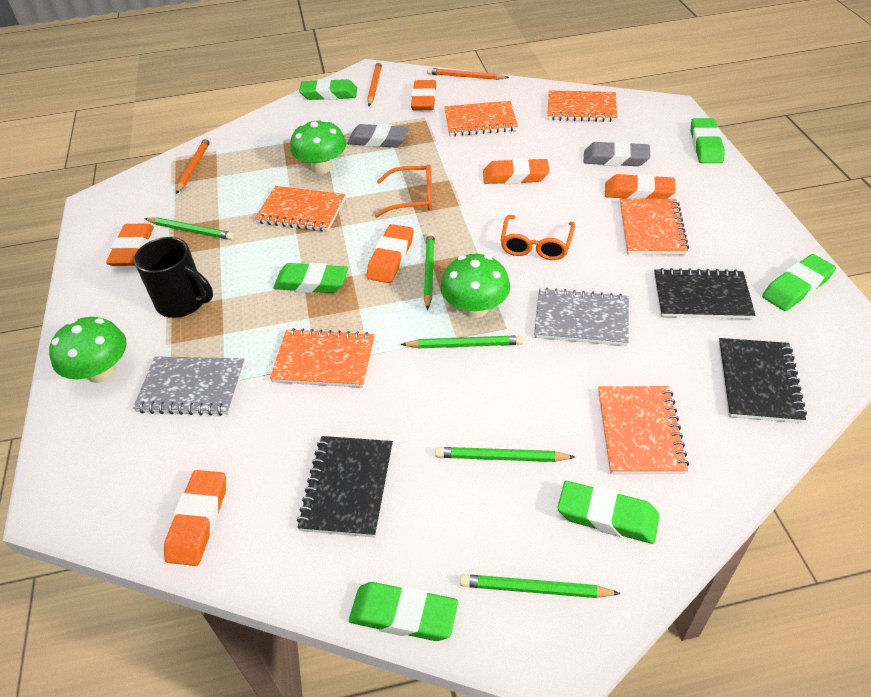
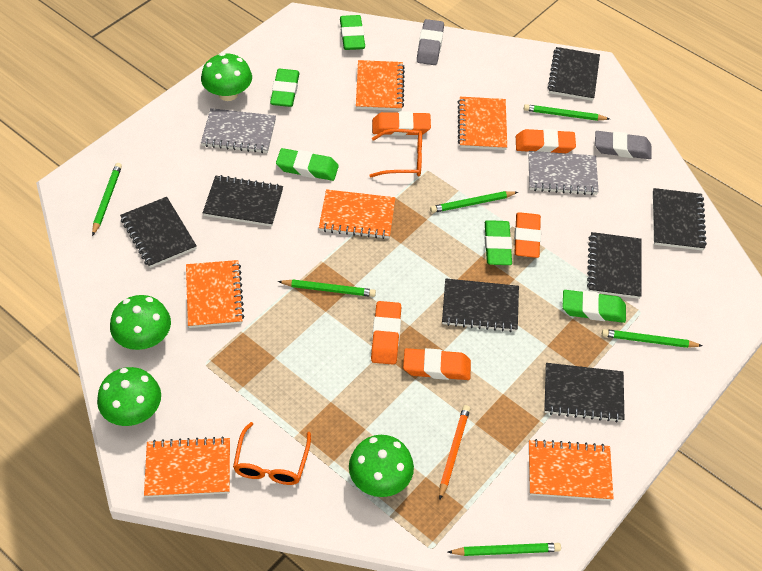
black mug: [134,237,213,318] = 1 -> none = 0
black notebook: [297,436,393,537] [654,268,755,319] [719,338,807,423] = 3 -> [120,197,197,268] [203,175,283,227] [442,278,519,332] [544,363,624,423] [547,47,600,101] [587,232,642,299] [653,188,707,251] = 7
green eraser: [273,263,348,293] [299,79,357,100] [349,582,458,641] [558,481,659,544] [691,118,725,163] [762,254,836,311] = 6 -> [270,69,300,107] [276,148,339,181] [340,15,365,50] [485,220,512,265] [563,290,626,323] = 5
green mushroom: [49,317,127,383] [290,119,346,174] [440,254,510,318] = 3 -> [97,367,161,426] [110,295,171,350] [201,53,252,101] [349,435,414,497] = 4
green pencil: [144,217,235,240] [401,335,524,348] [424,232,435,310] [435,447,575,462] [460,574,621,598] = 5 -> [92,163,122,236] [278,280,376,297] [430,191,518,213] [447,543,561,556] [524,104,610,121] [602,329,703,348] = 6
orange eraser: [106,223,154,266] [164,470,226,566] [366,224,413,283] [411,80,436,110] [483,158,550,184] [605,174,676,199] = 6 -> [371,301,401,365] [372,111,431,136] [403,348,471,380] [514,212,541,258] [516,129,576,153] = 5
orange pencil: [176,137,211,194] [367,61,382,106] [427,68,509,80] = 3 -> [439,405,470,500] = 1

